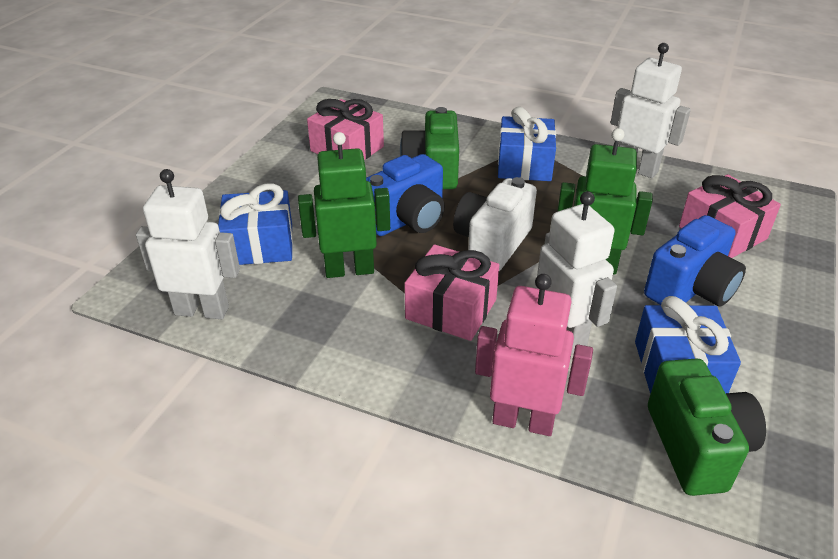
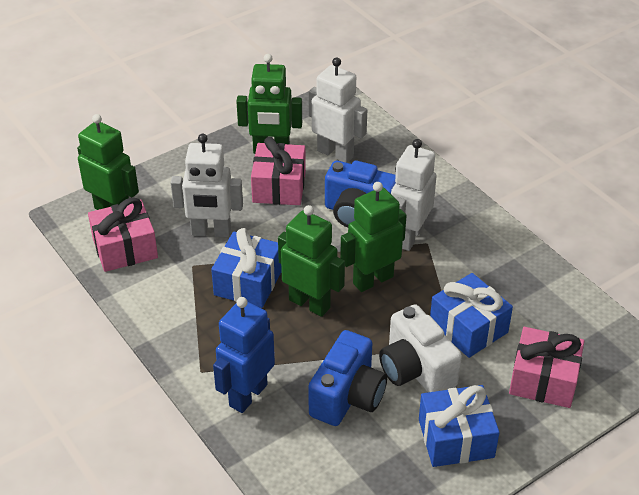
blue robot: none = 0 -> [213,297,275,413] = 1
green camera: [400,107,459,189] [648,358,766,496] = 2 -> none = 0
green robot: [298,132,390,278] [557,128,653,275] = 2 -> [77,114,139,210] [236,54,302,154] [278,205,345,317] [340,182,407,292] = 4
pink robot: [475,274,593,436] = 1 -> none = 0

